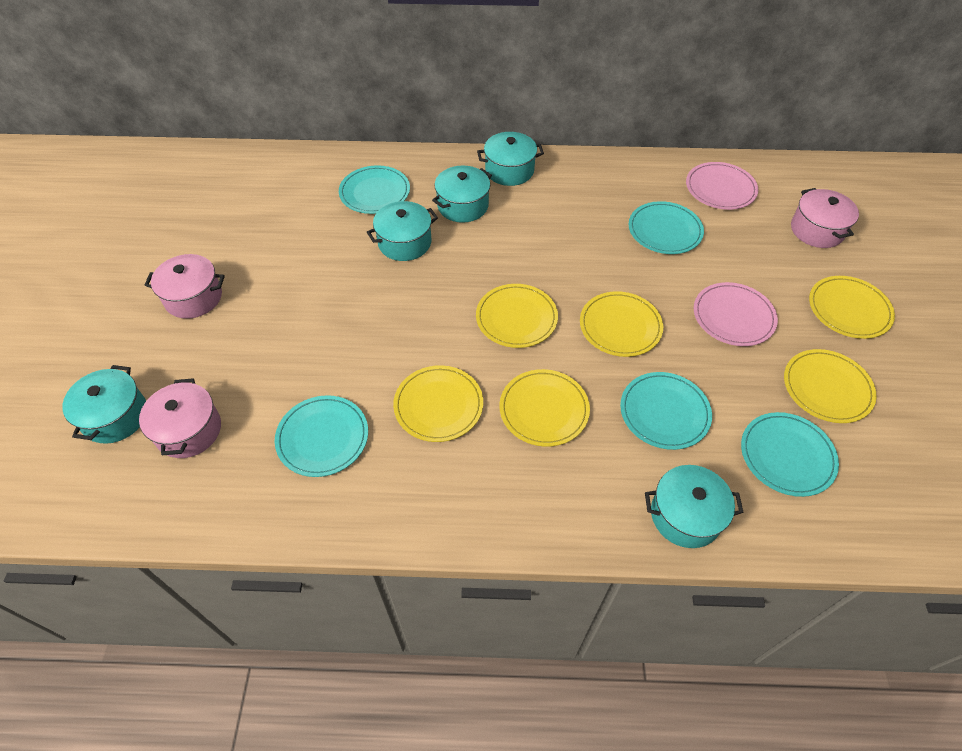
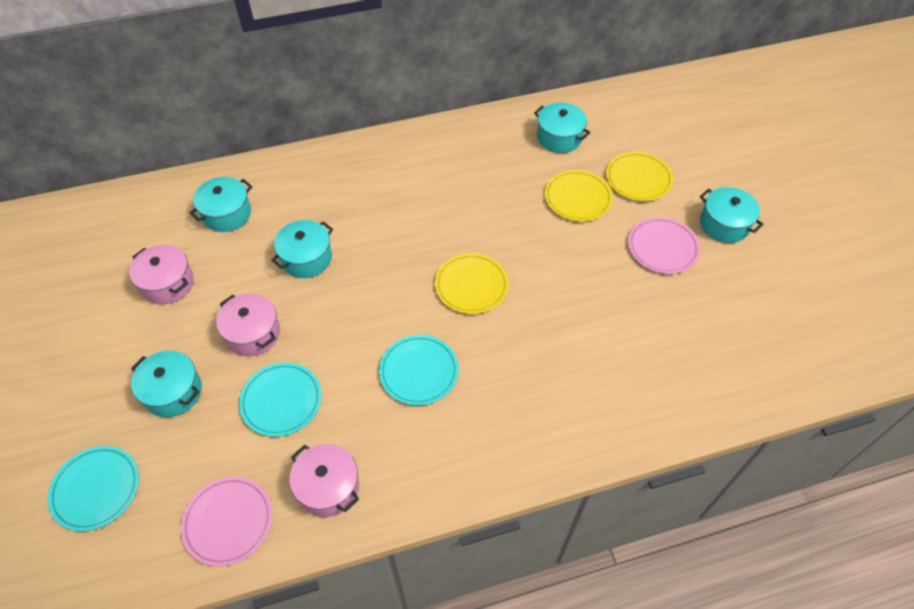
turquoise plate: [275,395,368,477] [339,165,410,214] [620,372,712,450] [628,201,704,254] [741,412,839,497] = 5 -> [48,446,139,531] [239,362,322,437] [379,335,459,406] = 3
yellow plate: [393,365,483,442] [476,284,558,348] [499,369,590,447] [580,291,663,357] [784,349,877,423] [809,276,895,339] = 6 -> [435,253,509,314] [545,170,613,221] [606,152,673,201] = 3

